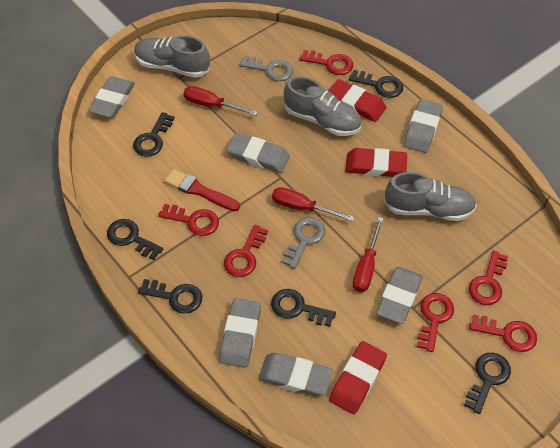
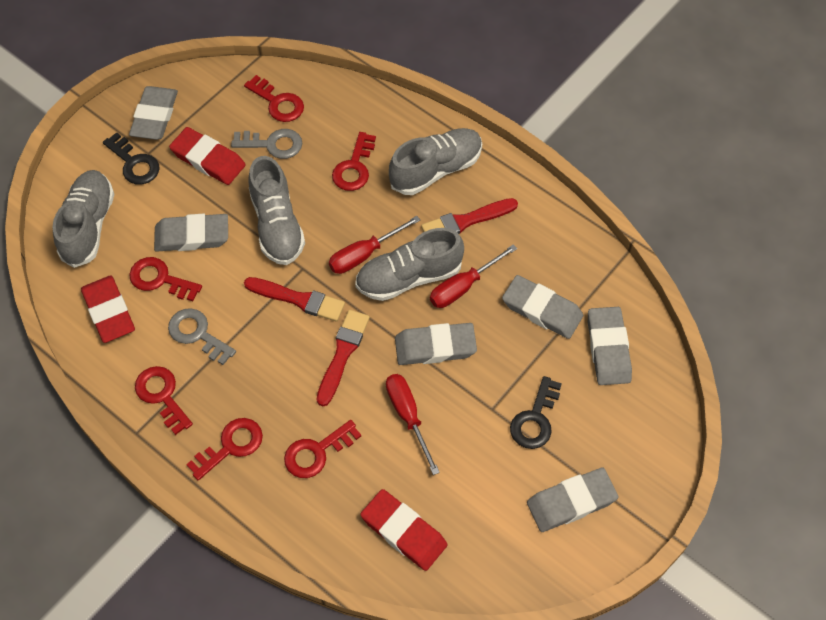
black key: [107,219,163,260] [133,112,174,157] [138,279,202,314] [271,289,336,327] [349,70,403,98] [464,353,511,414] = 6 -> [103,132,160,185] [510,376,562,449] = 2
grey shoe: [134,35,210,78] [284,76,361,136] [384,172,477,221] = 3 -> [52,170,114,268] [248,156,305,265] [355,228,464,301] [389,128,482,195] = 4
red brush: [165,169,240,211] = 1 -> [244,277,345,322] [317,310,370,406] [421,198,518,234] = 3

